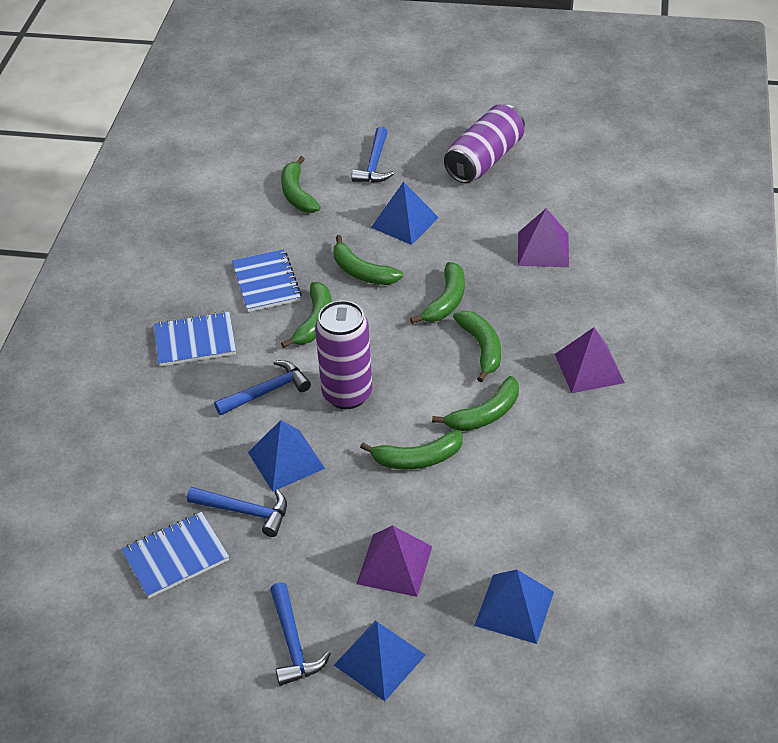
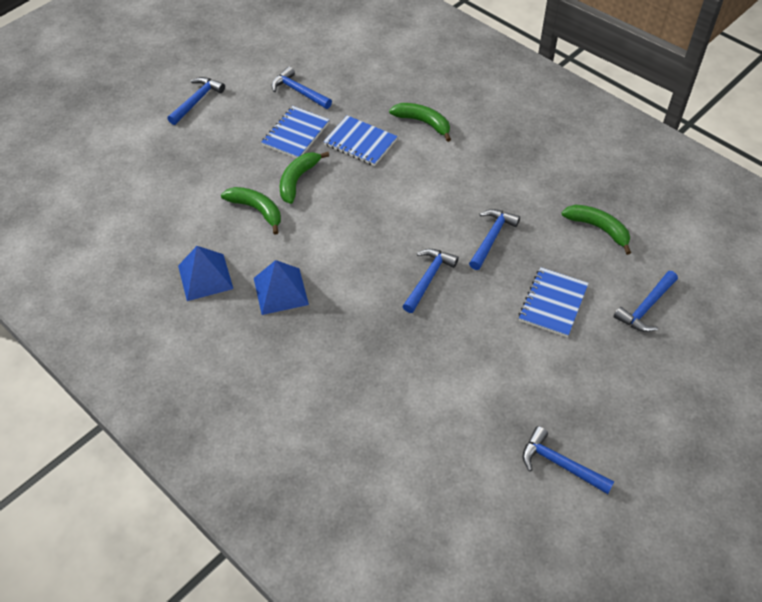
blue hammer: [187,487,287,537] [214,360,311,415] [270,582,331,686] [352,127,394,183] = 4 -> [167,77,225,125] [272,67,332,109] [402,249,459,313] [469,209,520,270] [523,426,615,494] [614,271,678,332] = 6
blue pyramid: [248,420,325,492] [334,621,426,701] [371,182,439,245] [474,569,554,644] = 4 -> [178,246,233,301] [254,260,309,315] = 2
green banana: [281,156,321,213] [281,282,332,348] [333,235,403,285] [360,430,463,470] [410,262,465,324] [432,376,519,431] [453,311,501,382] = 7 -> [221,187,281,235] [280,152,329,204] [389,103,451,142] [561,204,631,255] = 4
purple can: [315,300,372,409] [444,104,525,183] = 2 -> none = 0
purple pyramid: [356,525,432,597] [518,208,569,267] [555,327,625,393] = 3 -> none = 0

